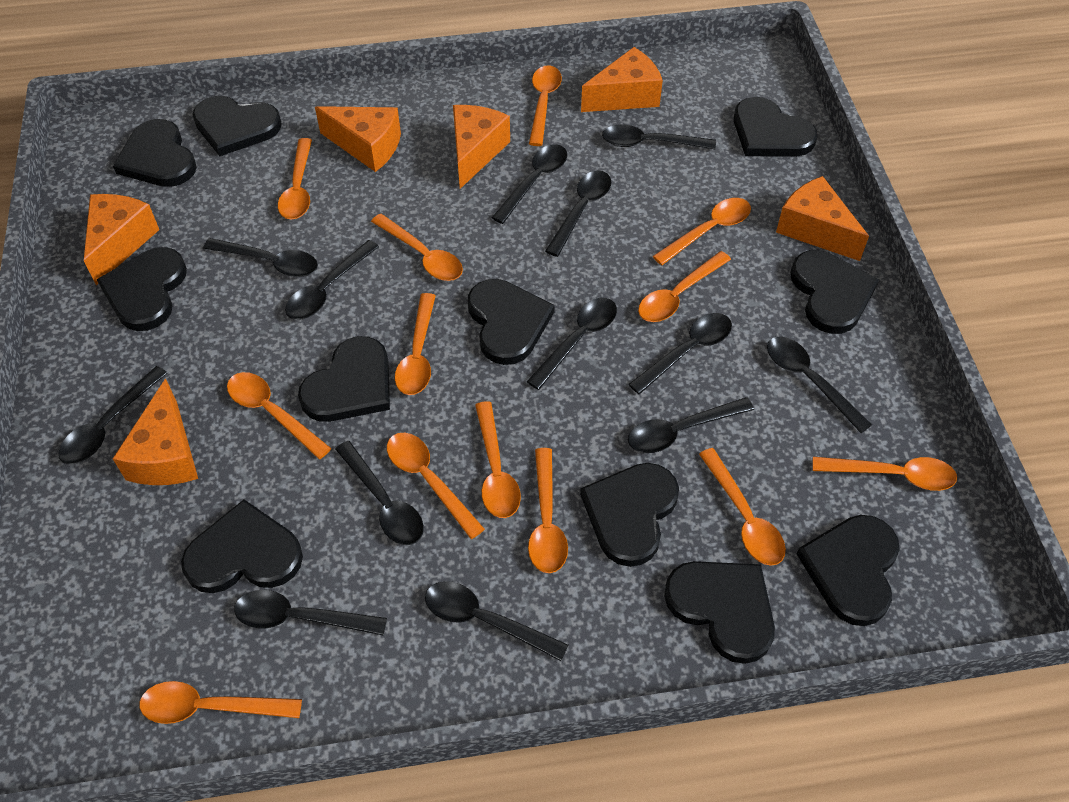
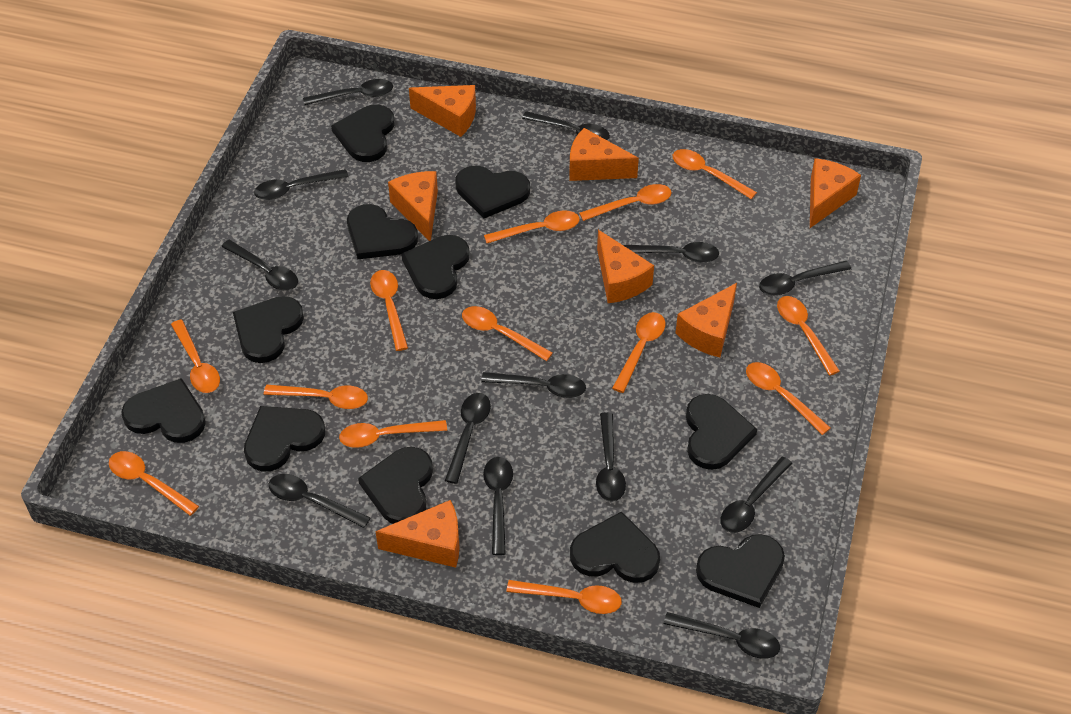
orange cheese: [84,194,159,285] [113,378,198,485] [315,106,401,172] [453,105,510,189] [581,47,663,112] [776,176,869,261] = 6 -> [375,500,460,568] [388,171,438,241] [409,85,476,137] [569,128,639,181] [597,230,654,303] [676,283,737,358] [810,158,861,228] = 7

